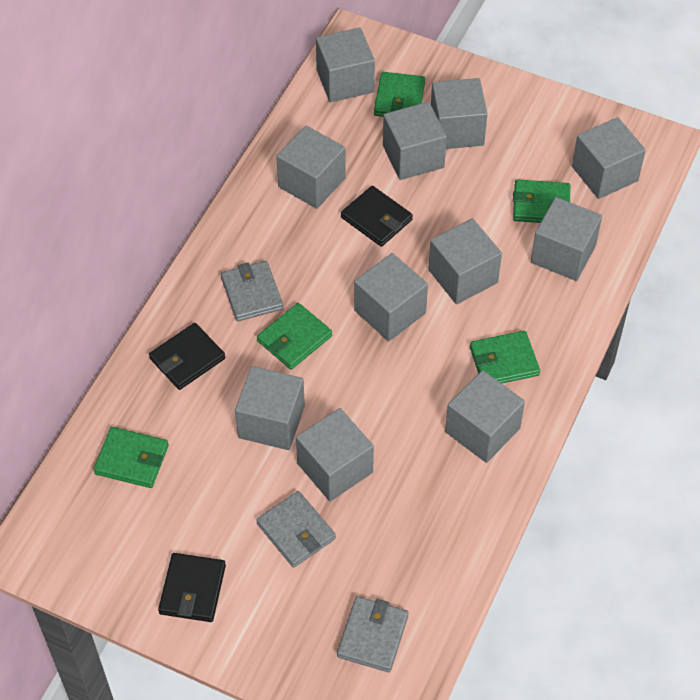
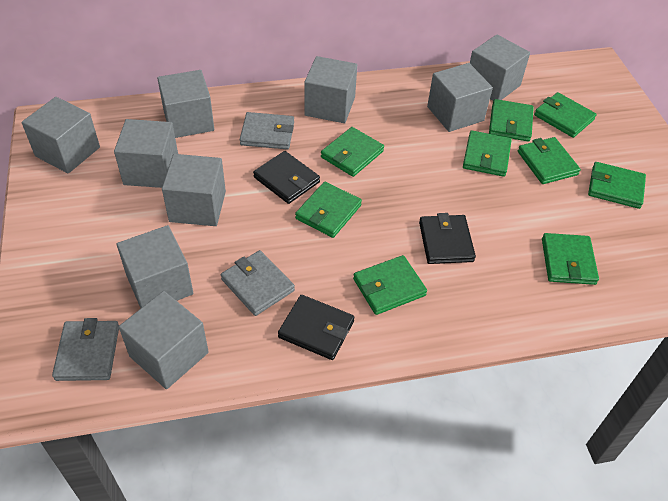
green wallet: [93,427,169,488] [257,303,332,370] [374,72,425,117] [470,331,540,384] [513,179,570,223] = 5 -> [295,182,362,238] [321,127,384,177] [353,255,427,315] [463,130,512,177] [489,99,534,141] [518,137,581,184] [534,92,597,138] [542,233,599,285] [588,162,646,209] = 9
grey cube: [235,366,305,450] [276,125,345,209] [296,408,374,501] [316,27,375,102] [354,253,428,341] [383,102,447,180] [428,219,502,304] [431,78,487,149] [445,370,525,463] [531,197,602,281] [572,117,646,199] = 11 -> [22,97,100,174] [114,119,178,188] [116,225,194,308] [119,291,209,389] [157,70,214,138] [162,154,226,226] [304,56,357,123] [427,63,493,132] [470,34,530,101] = 9

